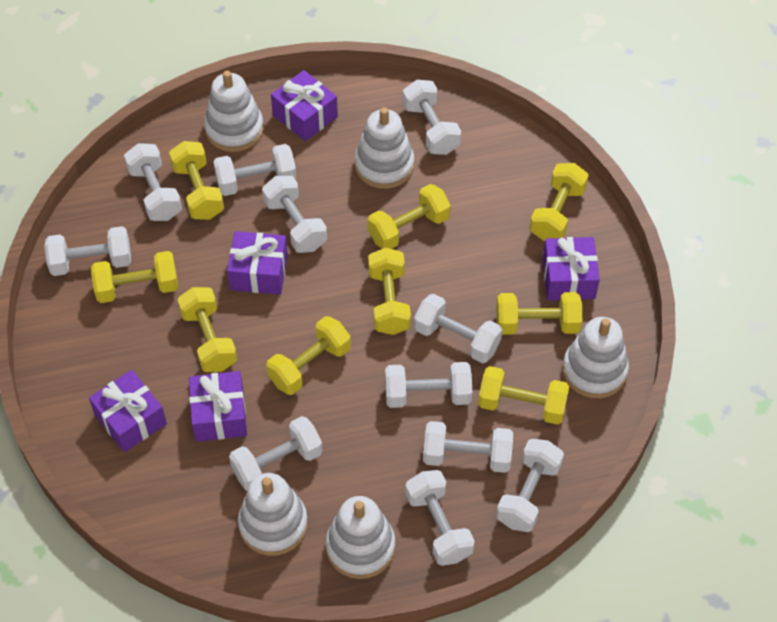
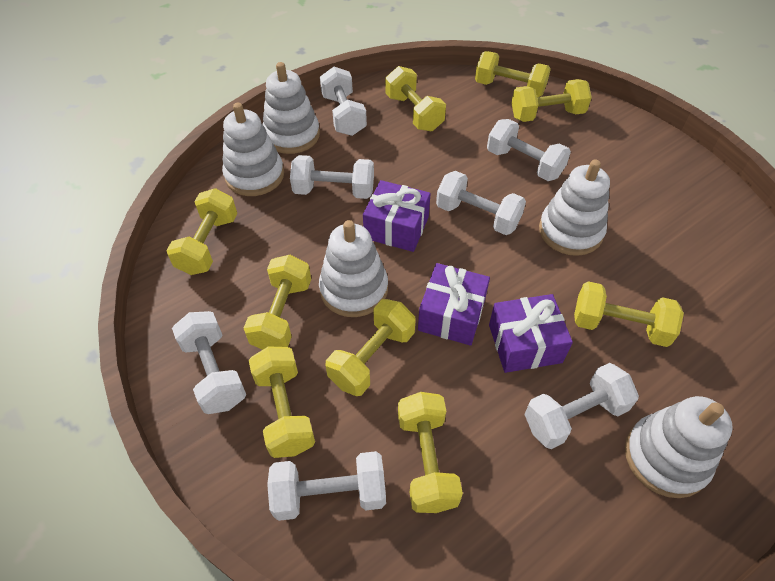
purple gift: [89,370,167,452] [189,371,247,442] [227,231,288,295] [271,70,338,141] [543,237,600,301] = 5 -> [363,180,431,252] [418,263,490,346] [489,294,573,373] = 3
white dumbbell: [44,226,131,276] [124,143,182,221] [213,144,297,196] [229,416,323,491] [262,175,327,253] [385,362,472,408] [403,80,461,155] [405,470,475,566] [414,294,502,363] [423,421,513,473] [496,439,564,532] = 11 -> [172,311,246,414] [267,451,386,521] [290,155,374,199] [320,67,367,136] [436,171,526,235] [487,119,571,181] [524,363,639,449] = 7

